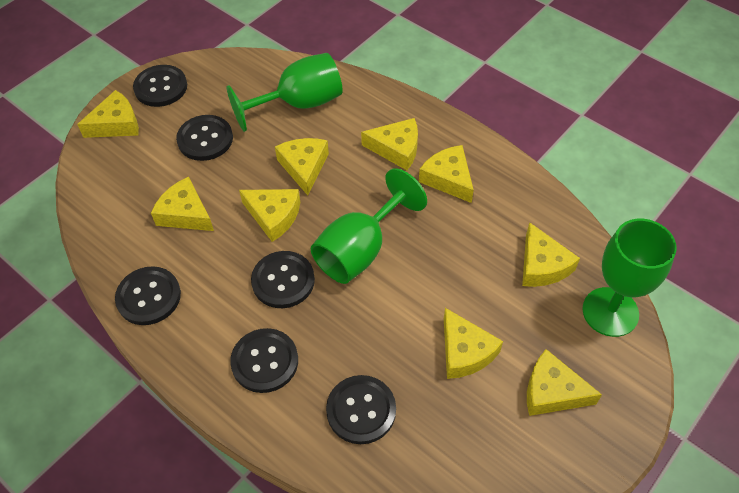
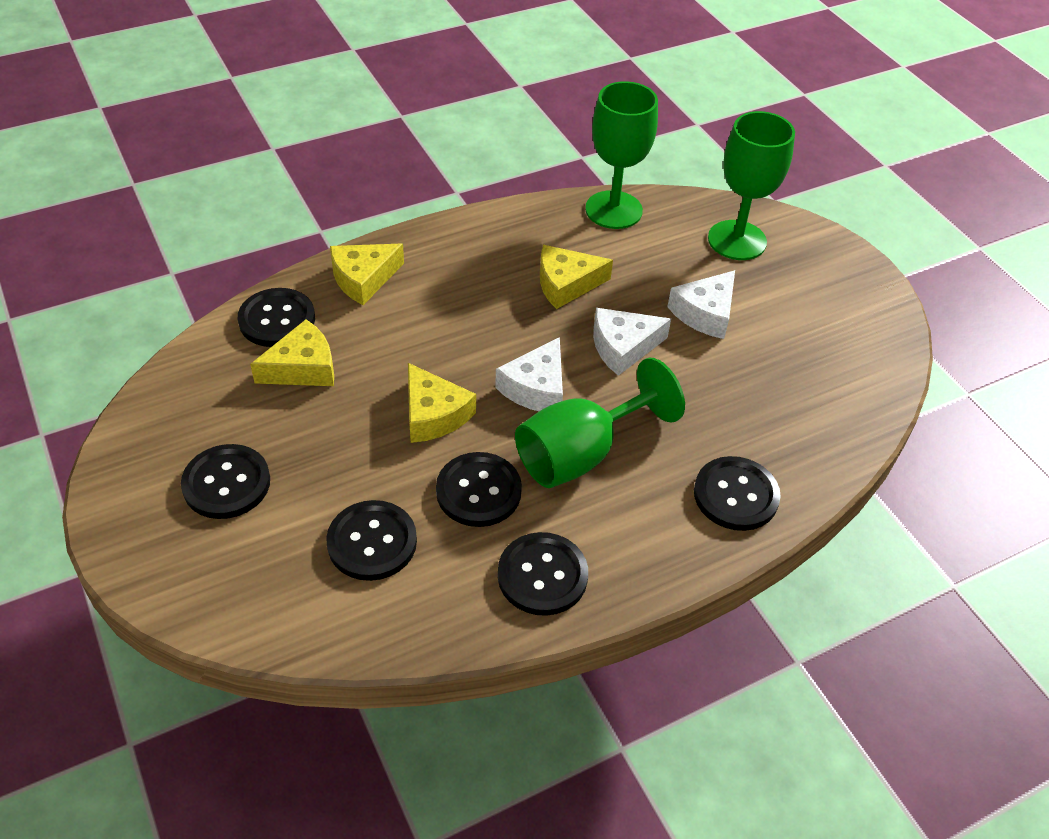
white cheese: none = 0 -> [495,337,563,411] [593,308,671,376] [667,270,735,339] = 3
yellow cheese: [77,90,139,138] [151,177,214,231] [239,189,300,242] [275,138,329,195] [361,118,418,170] [419,145,474,203] [444,308,503,379] [522,222,580,287] [527,349,602,416] = 9 -> [250,319,334,386] [330,244,404,305] [408,363,476,443] [540,245,613,309] = 4

